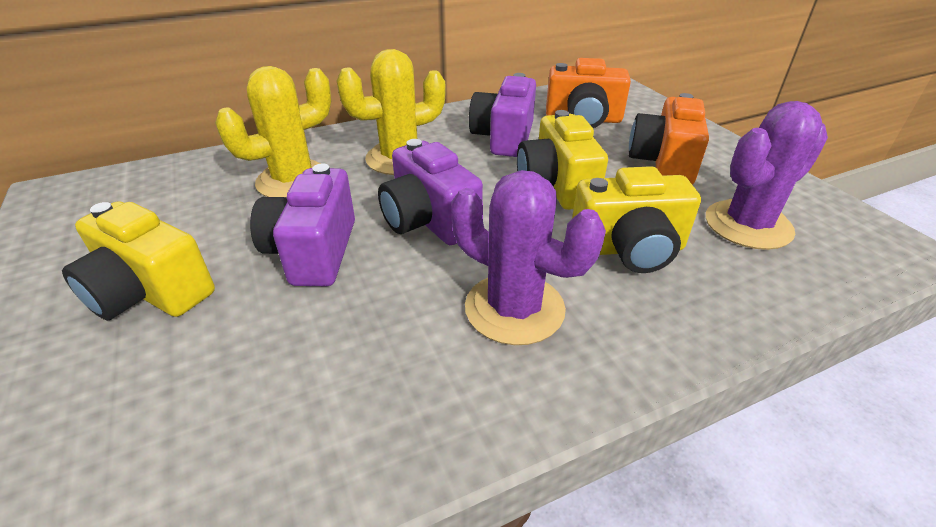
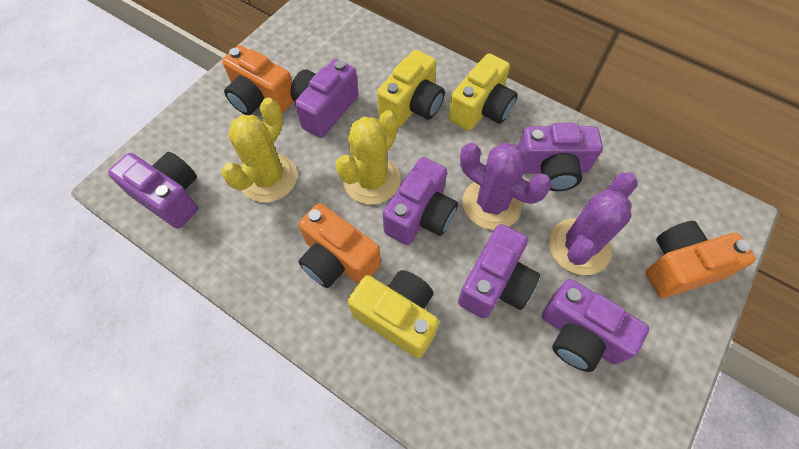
orange camera: [546,58,631,128] [629,93,709,185] = 2 -> [222,45,295,115] [298,203,381,288] [645,221,756,298] = 3
purple camera: [250,164,355,286] [378,139,483,245] [469,73,536,157] = 3 -> [108,152,198,229] [290,59,359,138] [383,157,458,245] [458,224,540,319] [518,123,603,191] [542,279,649,372] = 6

